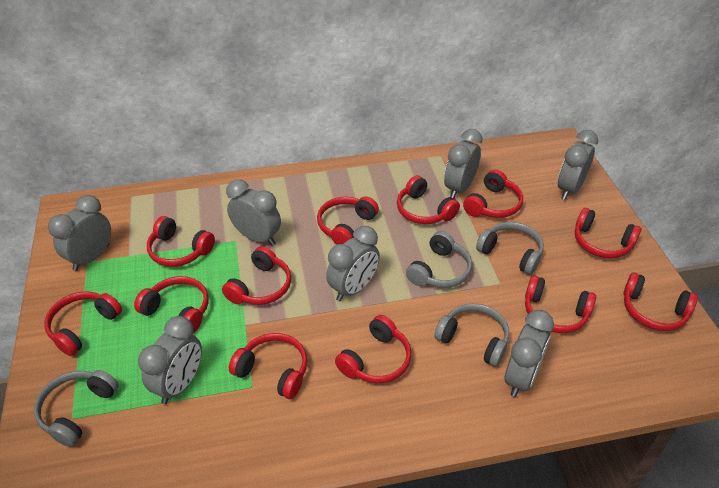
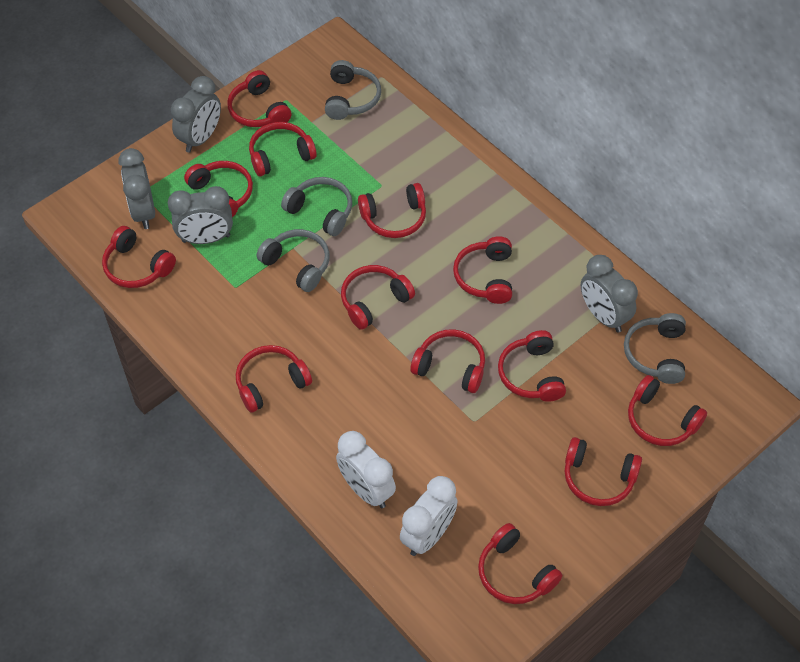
grey clock: [48,195,111,271] [138,316,202,404] [226,179,281,246] [326,226,380,301] [444,129,483,199] [505,310,554,397] [558,130,598,200] = 7 -> [118,148,155,229] [168,186,233,244] [171,76,221,153] [581,255,638,333] = 4
red headphones: [44,291,122,356] [134,276,209,333] [147,216,215,267] [222,246,291,305] [229,333,307,399] [317,196,379,245] [335,315,411,383] [397,175,460,224] [463,169,523,218] [525,275,596,333] [575,208,641,258] [623,272,698,331] = 12 -> [102,226,176,288] [184,161,253,217] [227,70,291,127] [236,345,312,412] [249,122,317,176] [341,265,415,330] [358,183,426,238] [410,329,485,393] [453,236,512,304] [478,523,562,604] [498,330,566,402] [565,437,642,506] [628,375,707,446] = 13
white clock: none = 0 -> [336,431,396,508] [400,476,458,556] = 2

